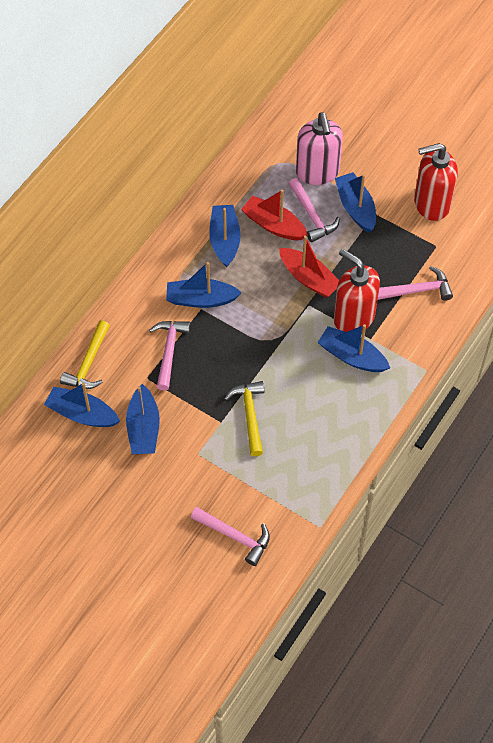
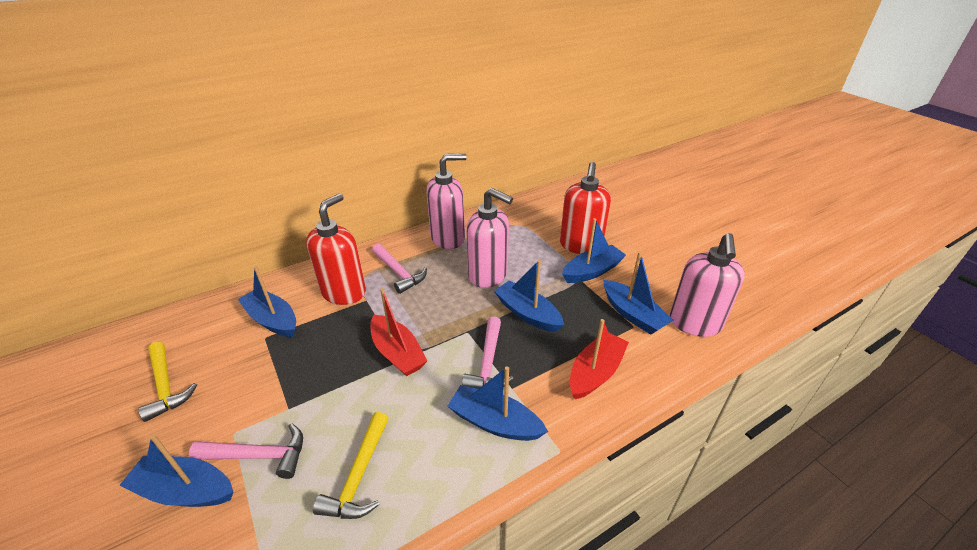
pink hammer: [149,321,190,391] [191,507,270,566] [289,178,340,242] [378,266,453,301] = 4 -> [189,423,303,479] [372,244,427,294] [462,317,513,389] = 3
pink soap dispenser: [296,112,343,185] = 1 -> [426,153,467,249] [466,188,513,288] [669,233,745,337] = 3

